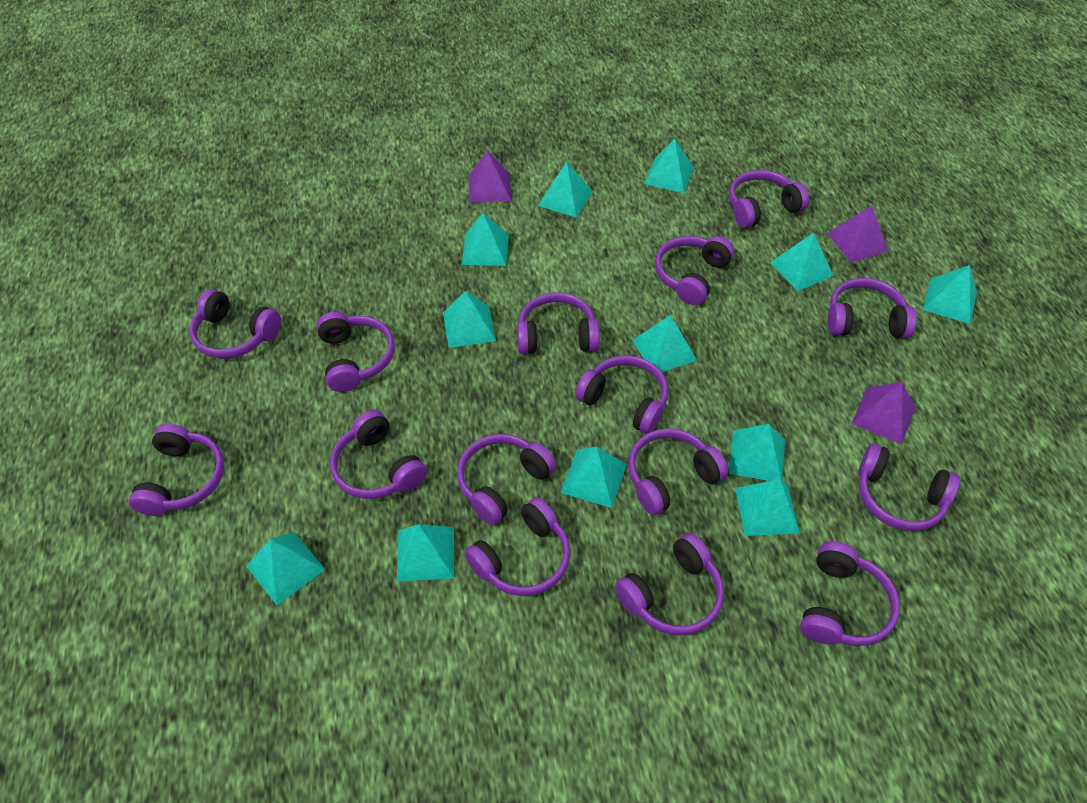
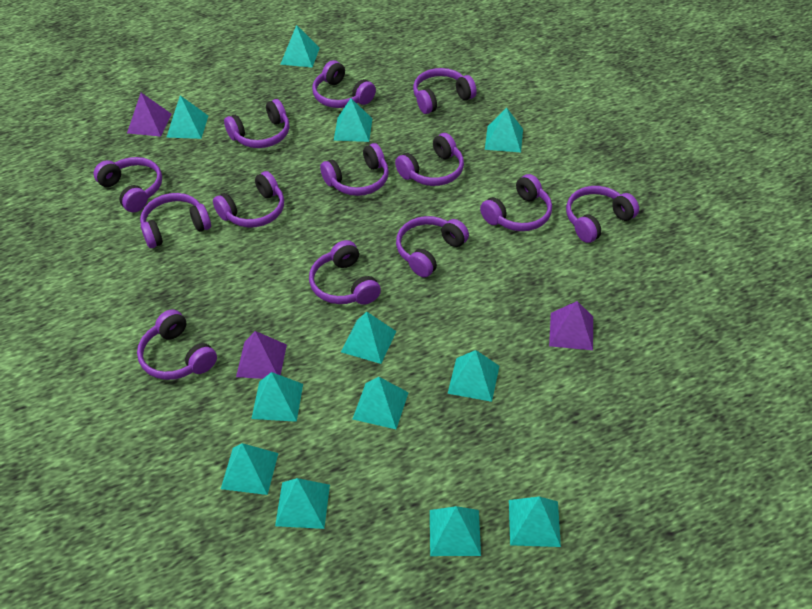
purple headphones: [129,424,225,516] [190,289,281,359] [317,312,395,392] [330,410,427,499] [457,434,556,525] [465,497,571,596] [517,292,599,354] [575,355,668,434] [615,533,724,635] [628,428,728,515] [655,236,734,305] [729,170,809,228] [800,541,900,646] [828,278,916,338] [858,443,960,531] = 15 -> [94,157,162,212] [137,309,217,380] [140,193,211,248] [213,171,284,227] [224,99,289,148] [309,240,381,305] [312,60,376,108] [320,143,389,196] [395,133,464,186] [396,216,469,278] [413,68,477,114] [480,174,552,231] [566,186,639,243] = 13

